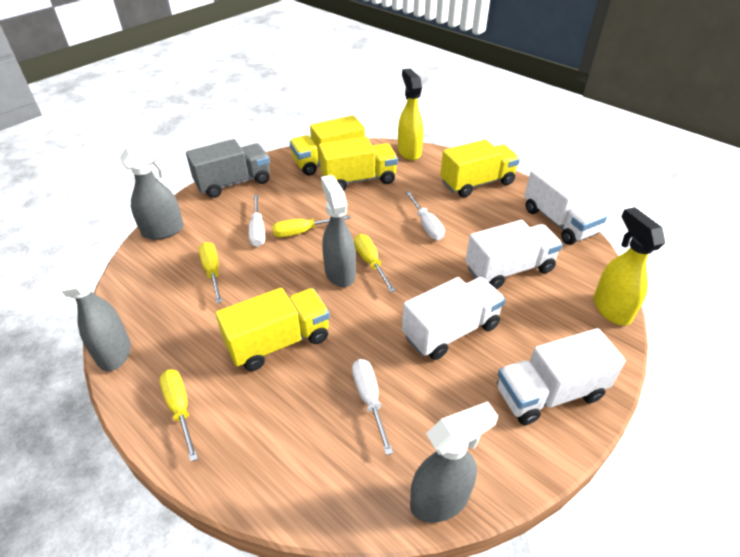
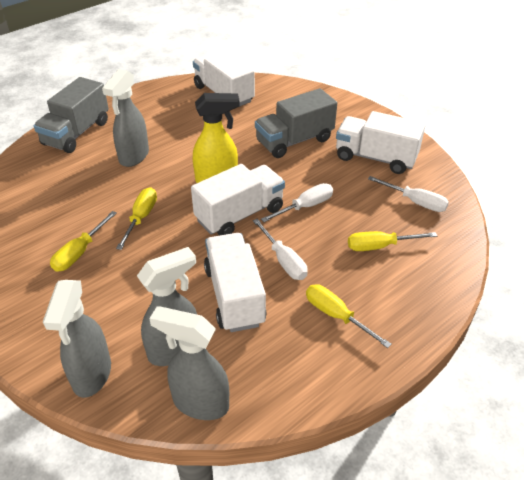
grey truck: [186,139,270,198] = 1 -> [34,77,109,153] [255,88,337,158] = 2
yellow spray bottle: [398,68,424,160] [593,207,665,326] = 2 -> [193,93,240,183] = 1
yellow truck: [216,288,330,371] [289,115,365,176] [319,137,398,191] [440,139,520,197] = 4 -> none = 0

